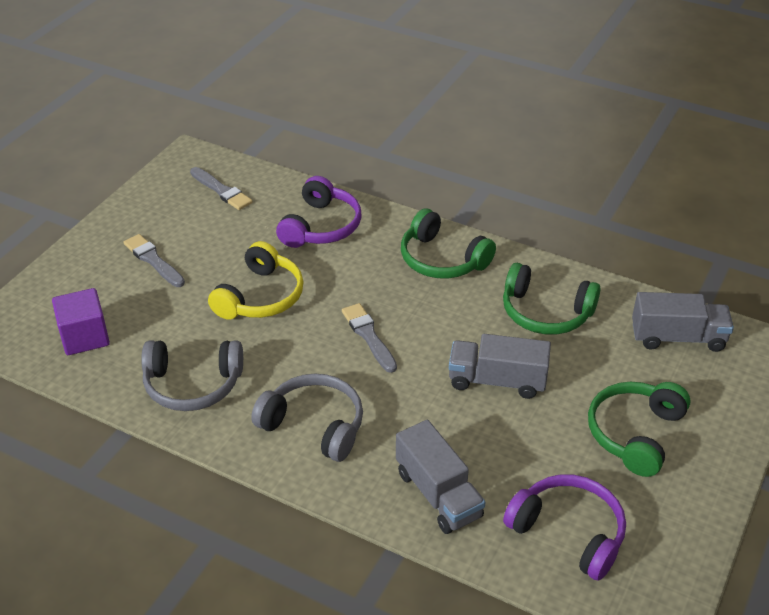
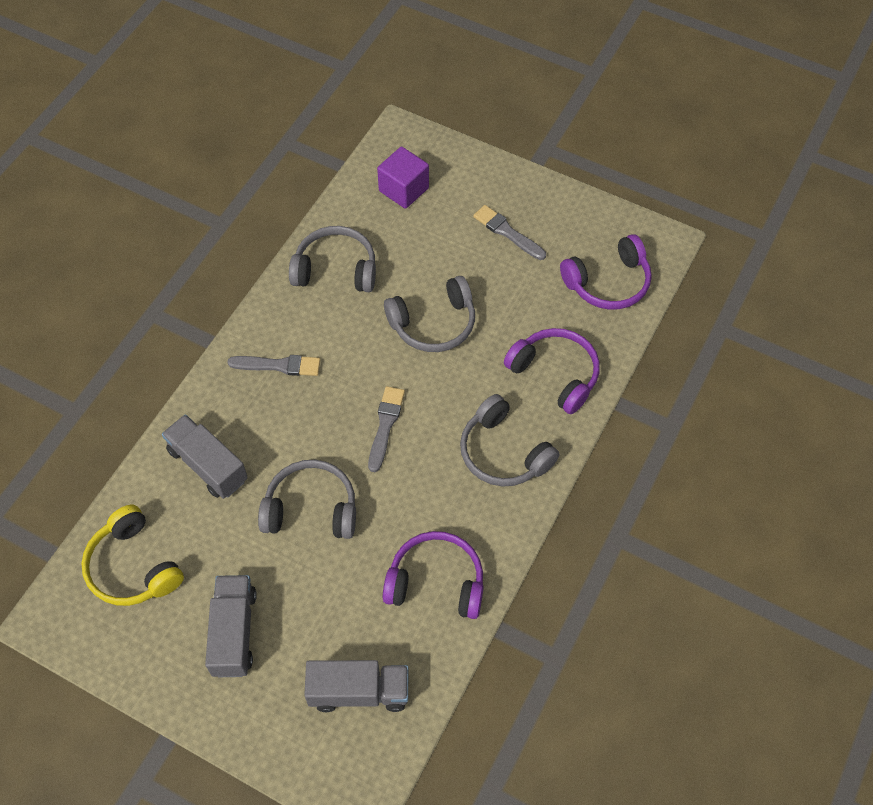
green headphones: [401,208,496,279] [503,263,600,334] [588,382,690,477] = 3 -> none = 0
grey headphones: [141,340,243,411] [251,374,363,462] = 2 -> [258,460,356,539] [289,226,376,292] [384,276,475,352] [460,394,559,487] = 4
purple headphones: [276,176,362,248] [503,474,626,581] = 2 -> [383,531,484,619] [504,328,600,414] [560,234,652,310] = 3

